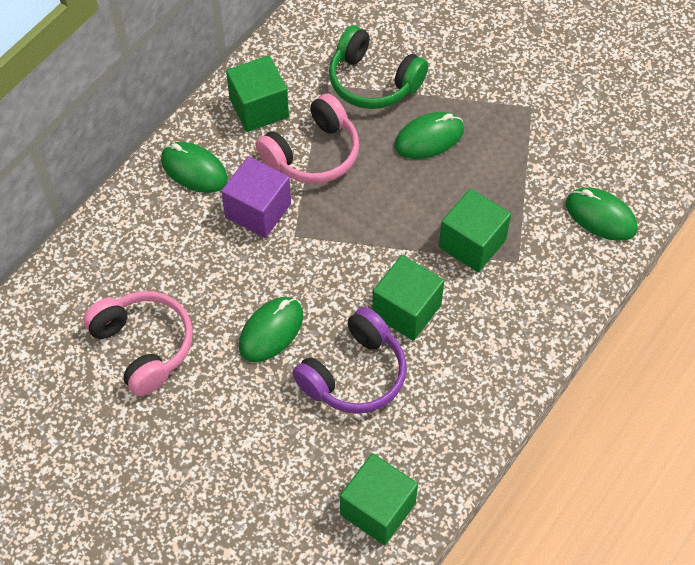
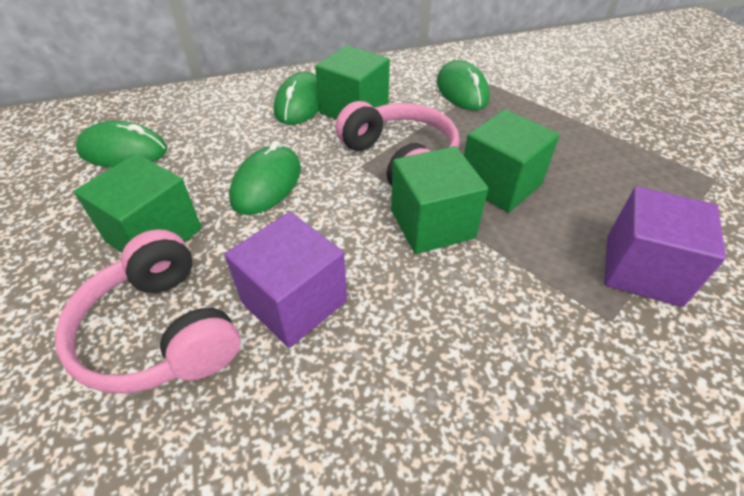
green headphones: [329,25,428,109] = 1 -> none = 0
purple cube: [221,156,291,238] = 1 -> [225,212,347,348] [604,186,726,307] = 2
purple headphones: [292,307,407,414] = 1 -> none = 0

